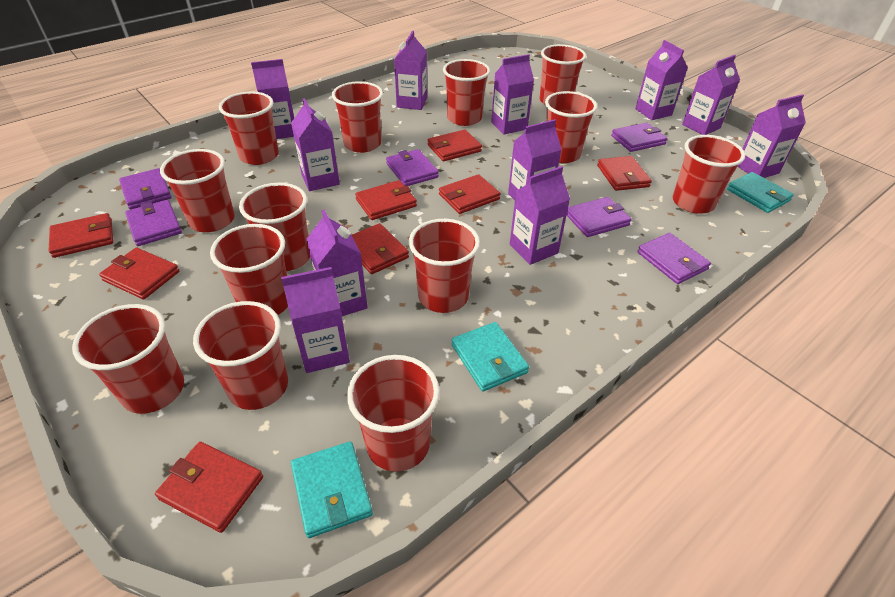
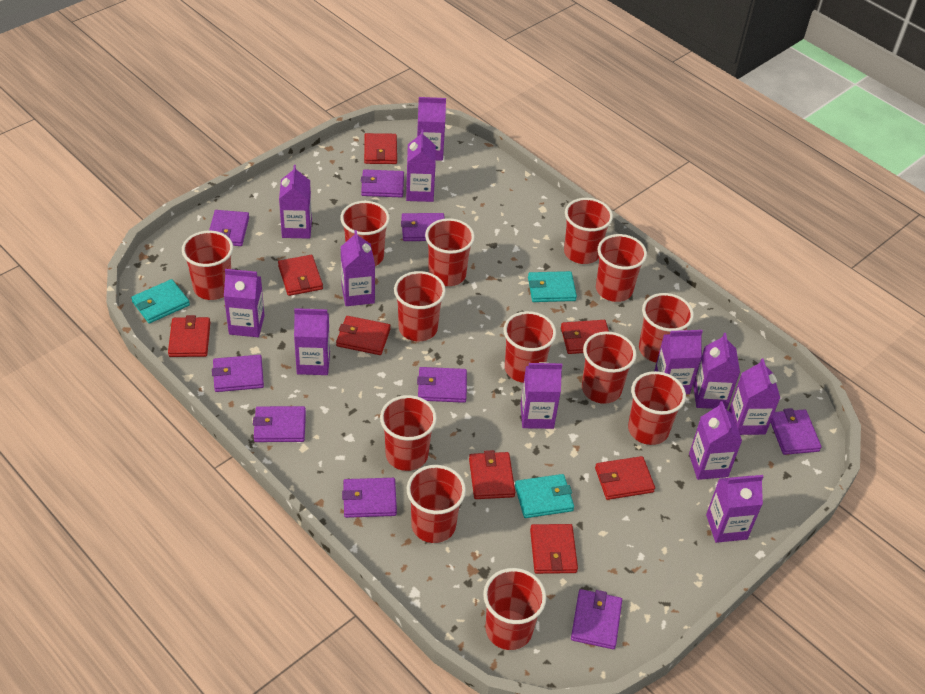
purple carton: [251,59,294,139] [281,267,350,373] [291,98,340,191] [307,210,368,316] [394,31,427,110] [491,54,534,134] [508,119,562,200] [510,166,570,265] [635,40,688,120] [682,55,740,135] [738,94,806,178] = 11 -> [224,269,265,337] [279,165,312,239] [294,308,330,375] [341,230,375,306] [406,130,436,202] [417,97,446,161] [521,362,562,429] [654,330,703,394] [689,401,742,480] [693,333,740,409] [706,475,763,543] [729,358,780,435] = 12
purple wallet: [119,168,172,210] [125,200,182,246] [386,149,439,186] [566,197,632,237] [611,123,668,152] [637,233,711,284] = 6 -> [209,210,249,246] [212,355,264,392] [253,406,306,442] [342,478,397,518] [361,169,404,198] [401,213,445,241] [417,367,467,403] [571,589,622,649] [771,408,821,455] = 9

